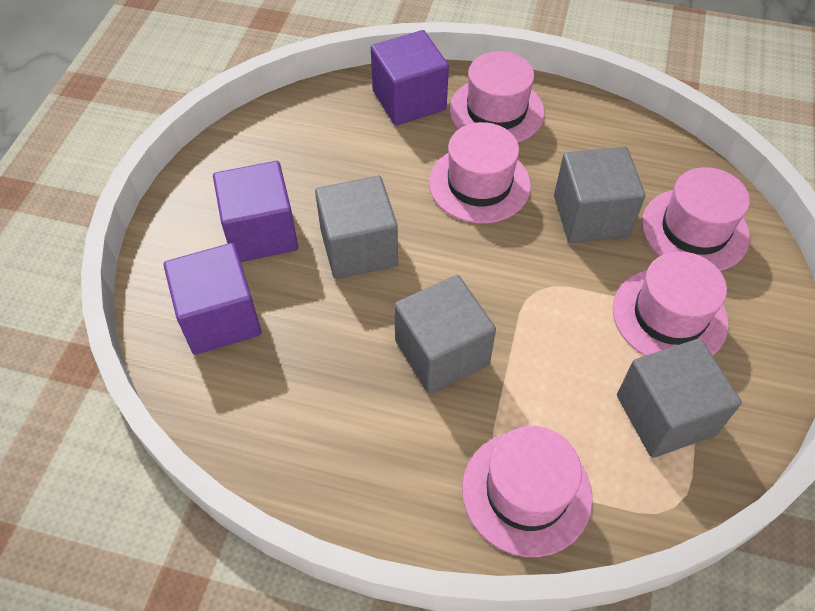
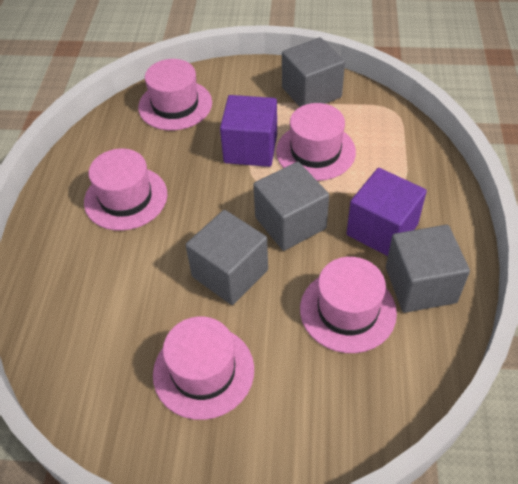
purple cube: [163,243,262,355] [213,161,298,262] [371,30,449,126] = 3 -> [220,95,277,167] [347,168,427,256] = 2

